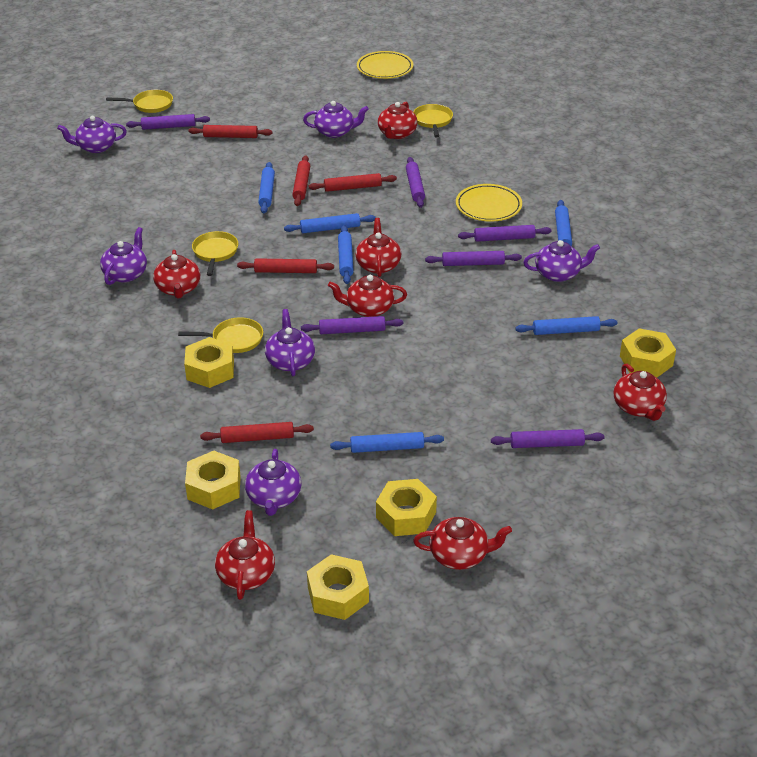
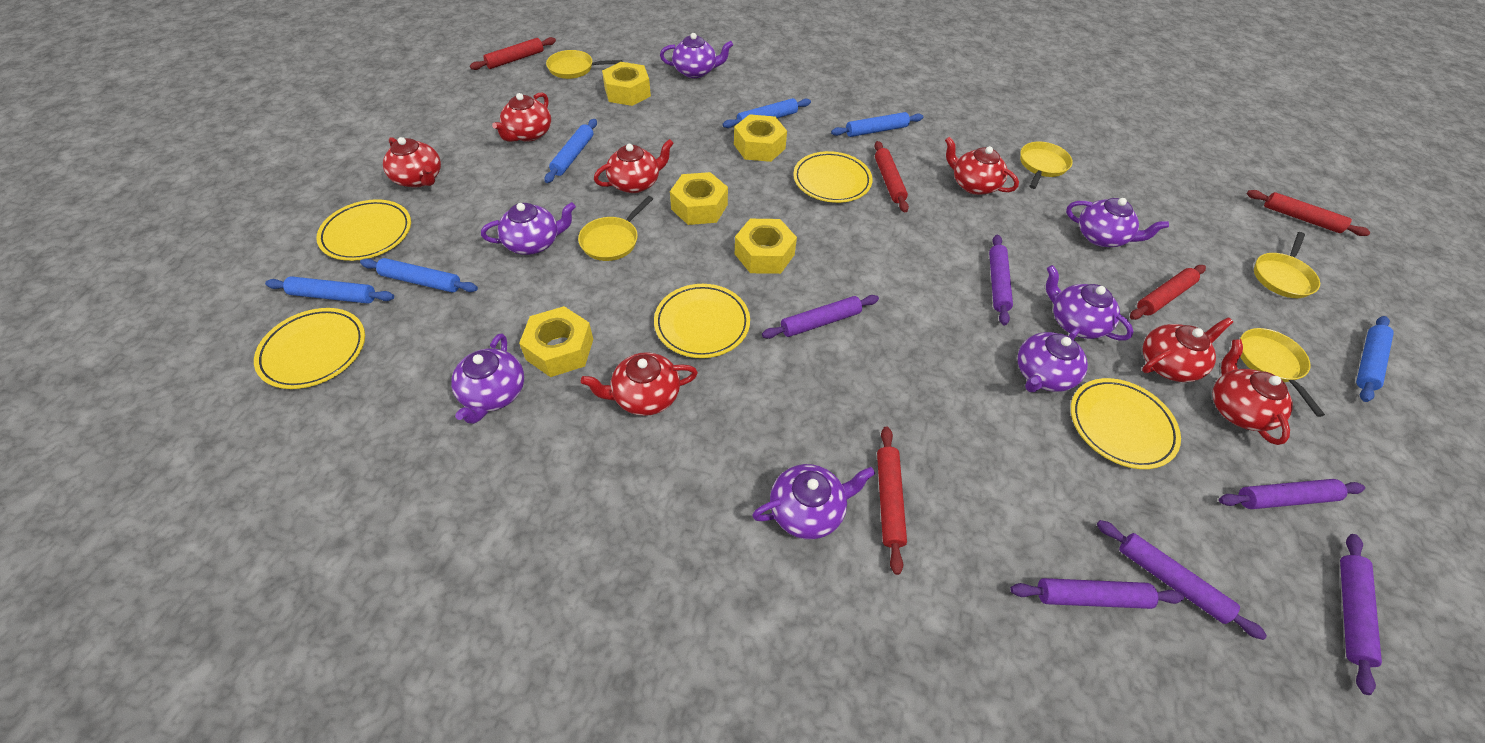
purple teapot: [57,116,127,153] [100,227,147,285] [245,449,301,516] [265,309,315,376] [303,101,369,138] [524,240,600,282] = 6 -> [451,334,524,424] [481,202,576,255] [660,33,733,78] [752,464,875,539] [1017,328,1088,392] [1046,265,1134,340] [1066,198,1169,247] = 7
yellow pan: [106,90,173,113] [178,317,263,353] [192,231,238,276] [413,104,453,137] = 4 -> [546,50,622,79] [578,196,653,261] [1020,141,1073,189] [1240,328,1325,417] [1254,232,1320,298] = 5
yellow plate: [357,51,413,79] [456,184,522,222] = 2 -> [254,308,365,389] [316,199,411,261] [654,284,750,358] [793,151,873,203] [1071,378,1181,469] = 5

